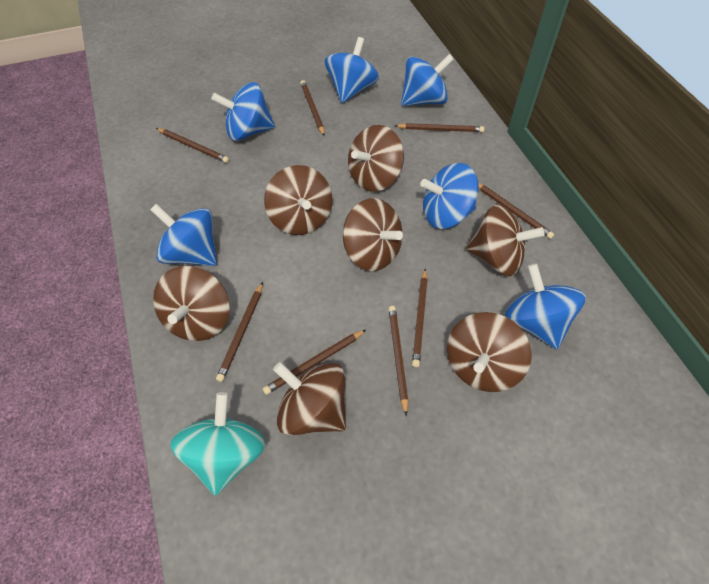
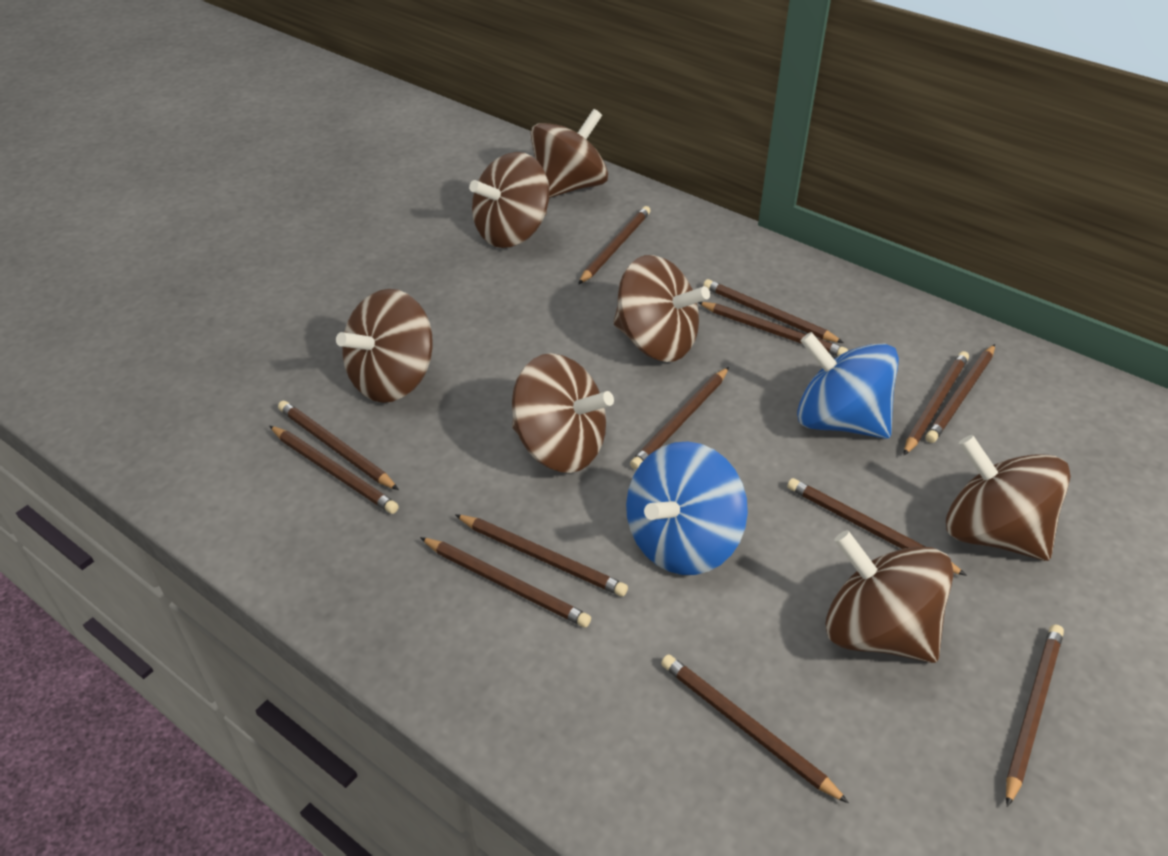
blue spinning top: [150,204,217,266] [211,82,275,141] [325,37,379,103] [401,54,454,106] [420,163,479,229] [505,263,586,349] = 6 -> [626,441,748,575] [797,332,899,439] = 2
brown pencil: [156,128,229,163] [216,282,263,382] [263,330,366,395] [300,80,325,136] [389,306,408,416] [395,123,484,132] [412,269,428,367] [478,183,554,239] = 8 -> [270,426,399,514] [278,401,399,490] [420,537,591,627] [455,514,628,596] [578,206,651,285] [630,367,729,470] [661,654,849,803] [698,302,848,356] [703,279,844,343] [787,478,967,576] [904,351,969,455] [925,344,995,443] [1006,624,1064,807] = 13
turquoise spinning top: [170,392,266,496] = 1 -> none = 0

